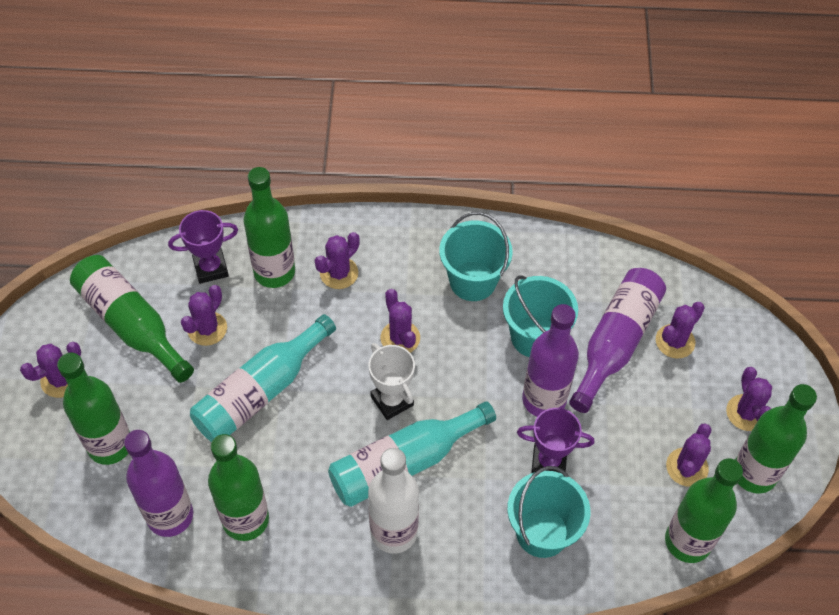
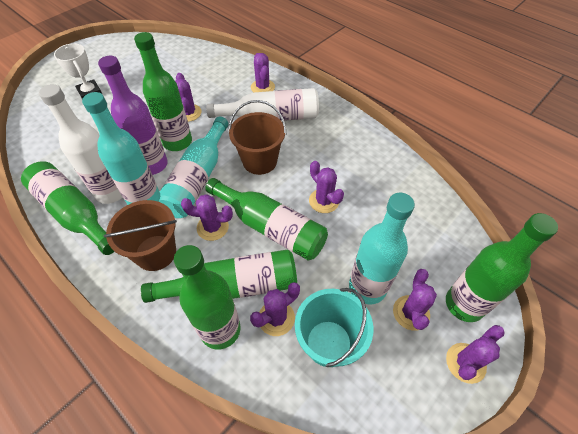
brown bucket: none = 0 -> [103,200,177,271] [228,100,286,175] = 2
purple bottle: [124,430,193,537] [522,304,579,417] [569,268,666,413] = 3 -> [98,56,168,175] = 1
purple trophy: [168,210,238,284] [517,408,594,473] = 2 -> none = 0
turquoise bottle: [190,314,336,442] [328,401,496,507] = 2 -> [82,92,159,205] [155,117,229,218] [349,193,415,304] = 3
turquoise bucket: [439,212,513,301] [503,275,578,357] [507,466,590,558] = 3 -> [295,288,373,367] = 1
white bottle: [368,448,419,554] = 1 -> [39,84,122,204] [206,88,319,121] = 2

